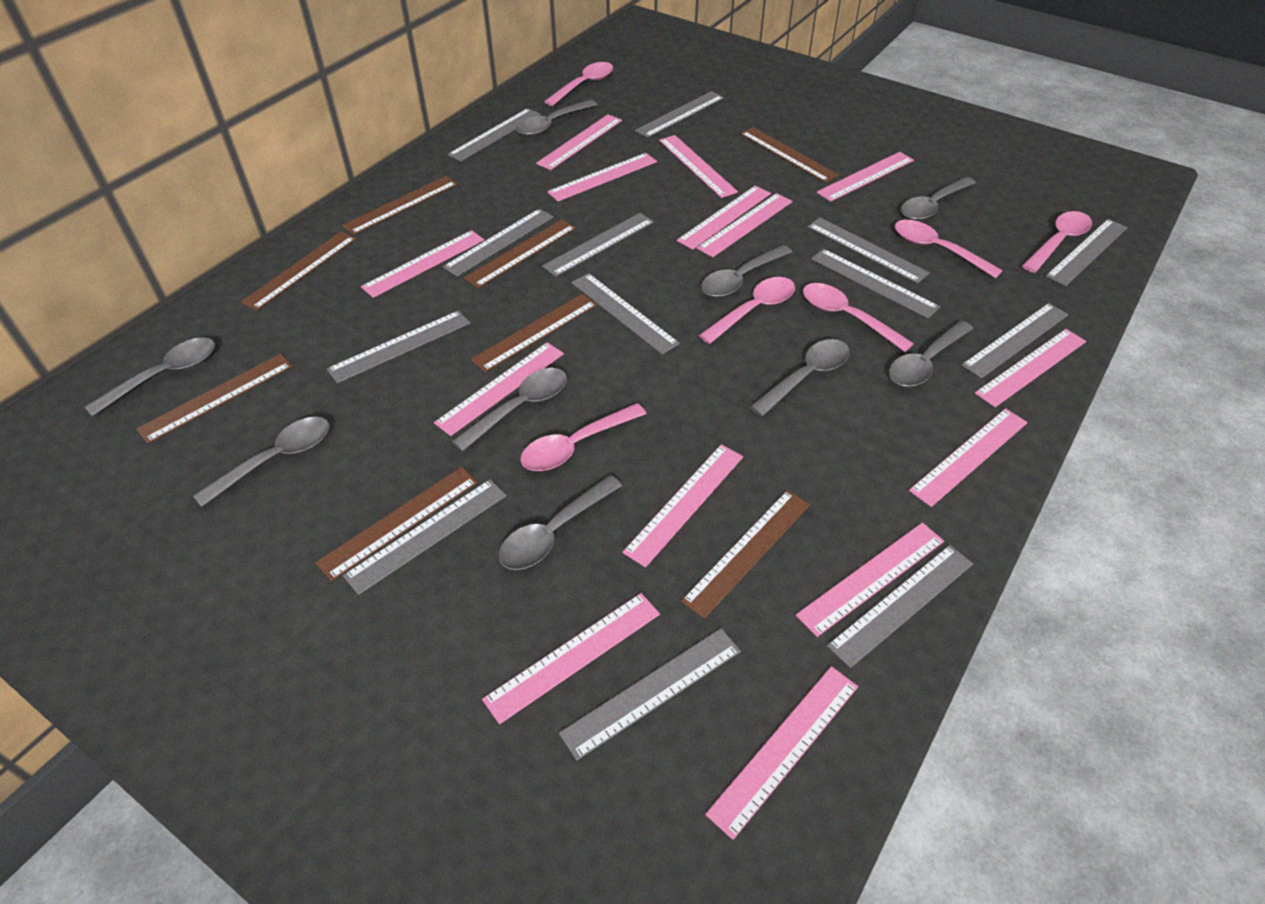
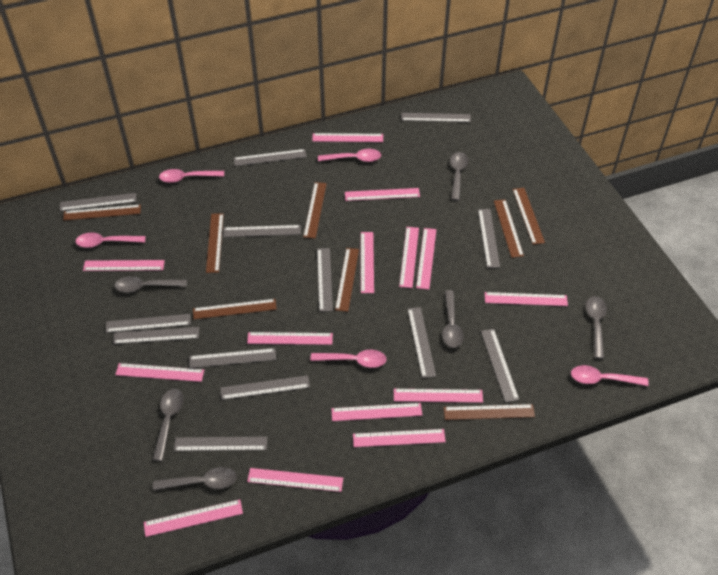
grey spoon: [85,337,215,417] [193,417,330,507] [452,368,567,452] [498,475,622,570] [516,99,597,136] [701,245,792,297] [750,339,850,417] [889,321,973,387] [901,177,976,220] = 9 -> [114,276,187,293] [153,389,184,461] [153,467,237,491] [442,290,464,348] [450,152,468,201] [586,296,607,359] = 6
pink spoon: [520,403,646,471] [544,62,613,106] [699,277,795,344] [803,283,914,352] [895,220,1003,278] [1022,211,1092,273] = 6 -> [75,233,146,248] [159,169,224,183] [310,350,387,368] [318,149,381,162] [571,365,649,386] = 5

